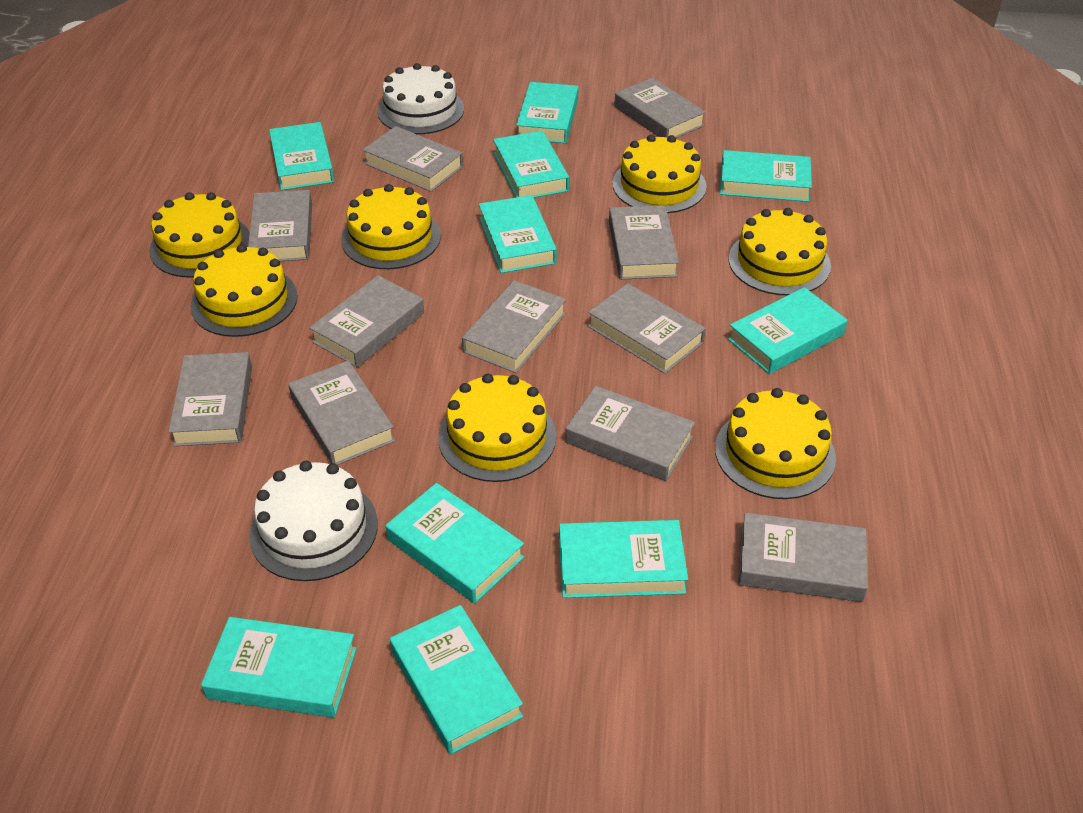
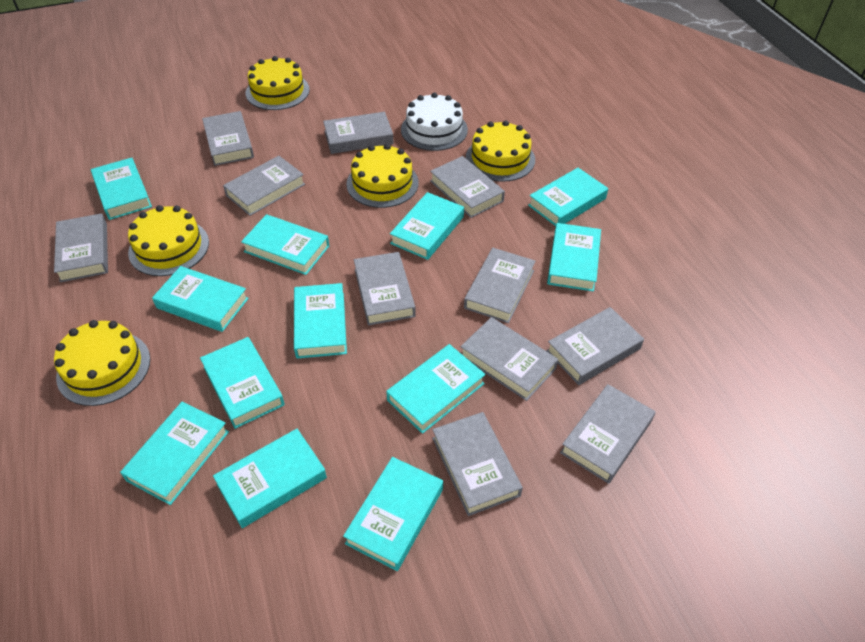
turquoise book: [201,617,357,718] [269,122,334,190] [386,483,524,604] [390,605,523,755] [479,195,557,273] [493,131,569,198] [516,82,578,143] [559,520,688,598] [720,150,812,202] [728,287,847,374] = 10 -> [91,158,152,220] [120,402,229,505] [152,266,249,332] [200,337,285,429] [213,429,327,528] [241,214,329,275] [294,283,347,359] [343,457,443,571] [386,344,486,434] [390,192,464,260] [528,168,608,226] [547,223,601,292] = 12
white cake: [249,461,378,581] [377,63,464,134] = 2 -> [401,93,468,151] = 1
yellow cake: [149,192,250,278] [190,244,298,337] [341,184,441,269] [438,374,557,482] [612,135,707,213] [715,388,836,499] [728,208,831,295] = 7 -> [54,320,150,406] [128,205,209,276] [246,56,310,110] [346,144,419,208] [466,120,535,182] = 5

